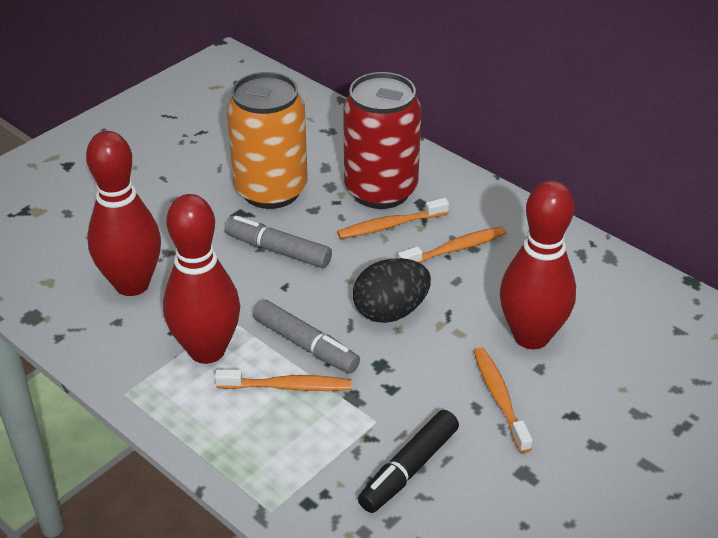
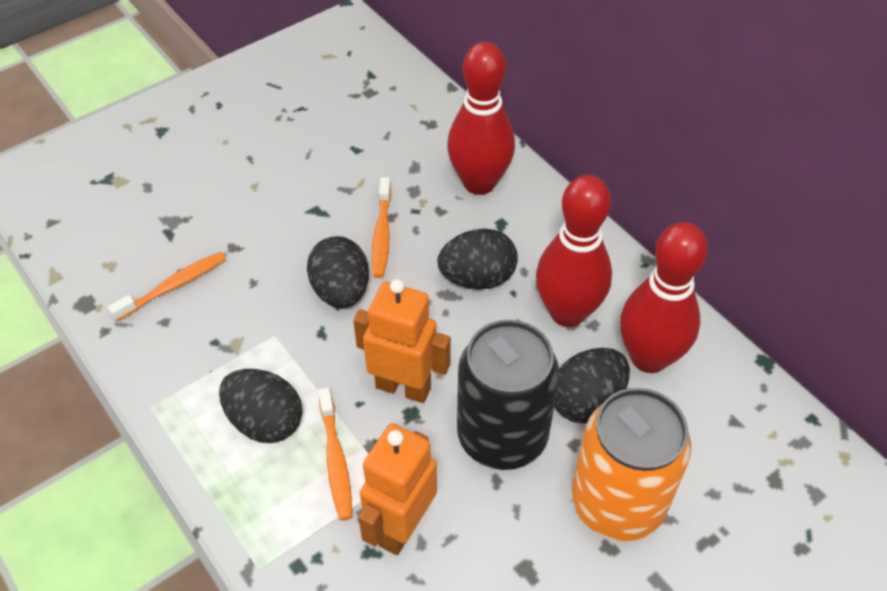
black can: none = 0 -> [457,320,560,470] = 1
black egg: [353,258,431,323] = 1 -> [219,369,302,443] [307,236,369,308] [438,228,518,290] [554,348,630,423] = 4
black marker: [358,410,459,513] = 1 -> none = 0
grey marker: [224,216,332,268] [253,300,360,374] = 2 -> none = 0
orange robot: none = 0 -> [353,279,451,403] [358,423,437,555] = 2
orange toothbrush: [215,369,351,391] [337,198,449,239] [398,226,506,263] [474,347,533,453] = 4 -> [108,252,226,322] [318,387,352,521] [372,177,391,278] = 3
red can: [343,72,421,209] = 1 -> none = 0

